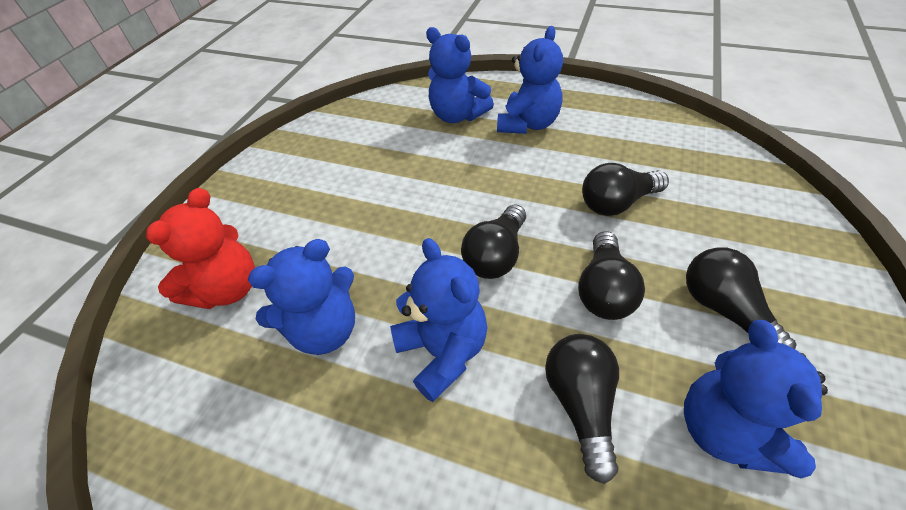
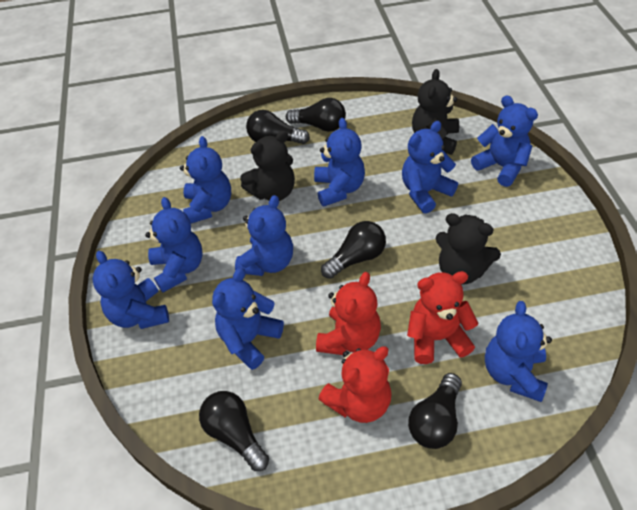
black teddy bear: none = 0 -> [240,131,295,201] [412,69,459,155] [435,213,501,284] = 3
blue teddy bear: [248,239,355,355] [390,238,487,402] [426,27,494,123] [497,26,563,134] [684,320,828,478] = 5 -> [92,251,169,329] [145,197,203,293] [180,136,231,223] [212,267,284,370] [235,195,293,276] [314,118,365,207] [402,121,458,213] [471,95,538,187] [485,301,552,402] = 9
red teddy bear: [146,188,255,309] = 1 -> [316,272,381,355] [318,346,392,423] [407,271,479,364] = 3

